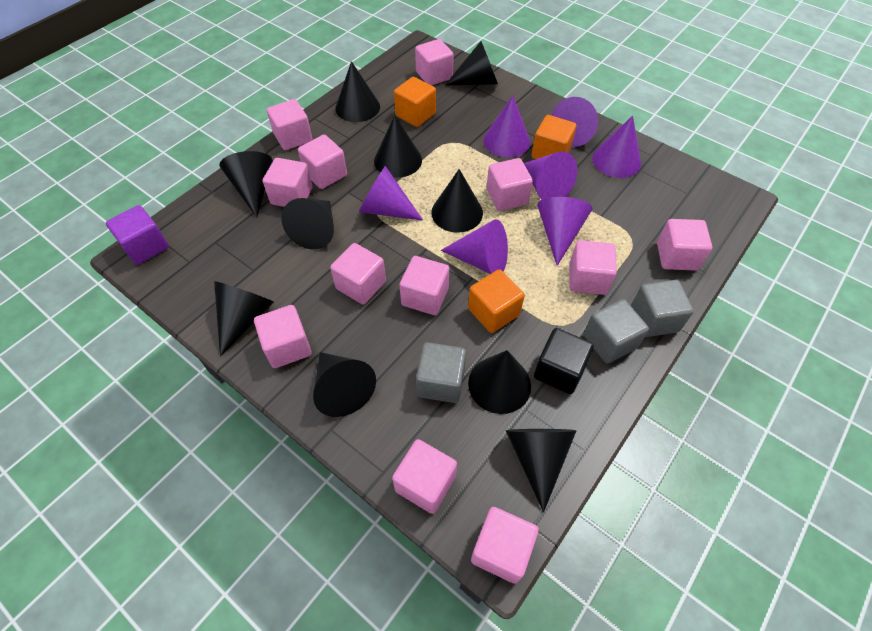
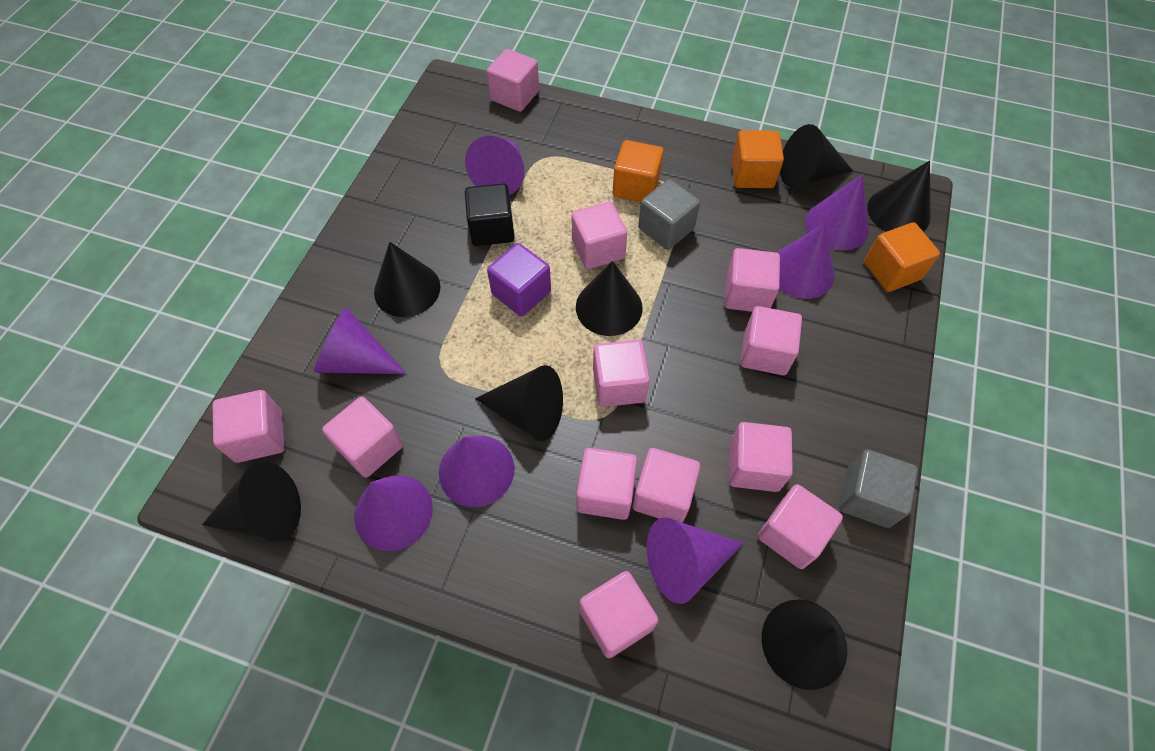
black cone: [214,281,274,356] [219,151,273,217] [281,198,334,249] [313,352,376,417] [335,61,380,122] [374,115,422,178] [431,169,483,233] [445,41,498,85] [468,350,531,414] [506,429,576,512] = 10 -> [202,462,301,542] [374,242,440,317] [475,365,563,441] [576,261,643,336] [762,599,847,690] [780,124,853,188] [867,160,931,232] = 7
grey cube: [416,342,466,403] [584,299,649,364] [631,280,694,337] = 3 -> [638,179,700,250] [839,450,918,528] = 2

